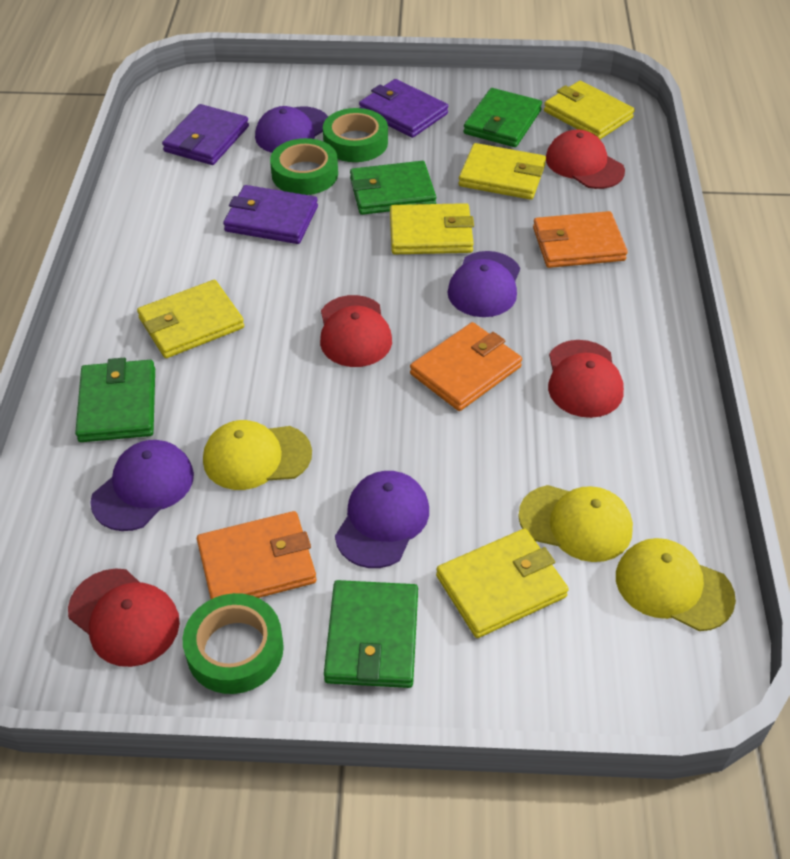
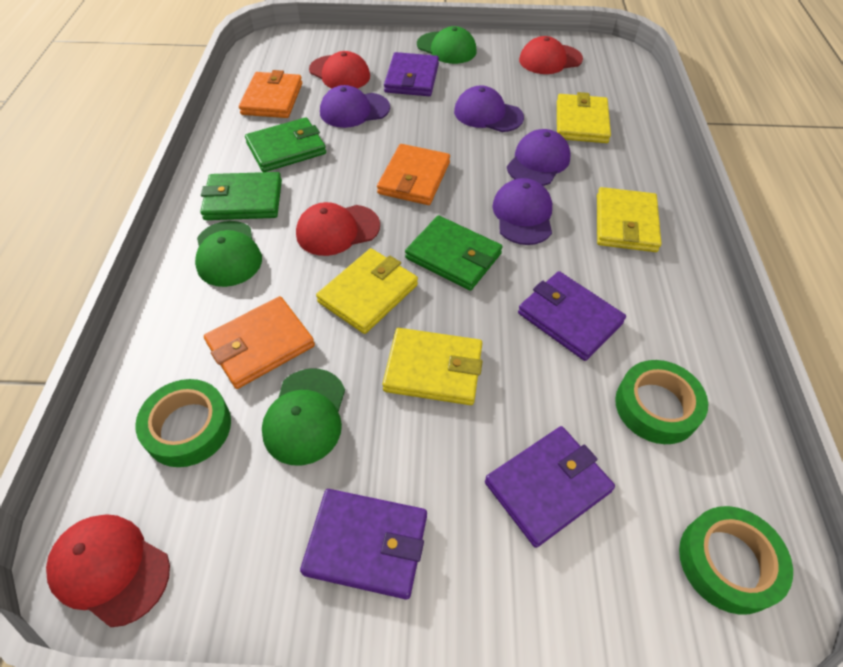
green cap: none = 0 -> [195,221,262,287] [262,369,345,465] [417,26,477,64] = 3
green wallet: [75,358,155,442] [324,580,418,688] [350,161,436,215] [463,88,542,147] = 4 -> [200,172,282,220] [245,117,326,172] [405,216,503,291] = 3
purple wallet: [162,104,249,165] [223,185,318,244] [359,79,448,138] = 3 -> [300,489,427,599] [384,52,439,96] [485,426,615,548] [518,271,626,361] = 4
yellow cap: [203,420,312,490] [518,485,633,562] [616,538,736,631] = 3 -> none = 0
yellow wallet: [137,280,244,358] [390,203,474,254] [436,529,569,638] [458,143,546,200] [544,81,635,139] = 5 -> [316,248,418,334] [382,328,483,405] [557,92,611,143] [597,187,661,252] = 4

